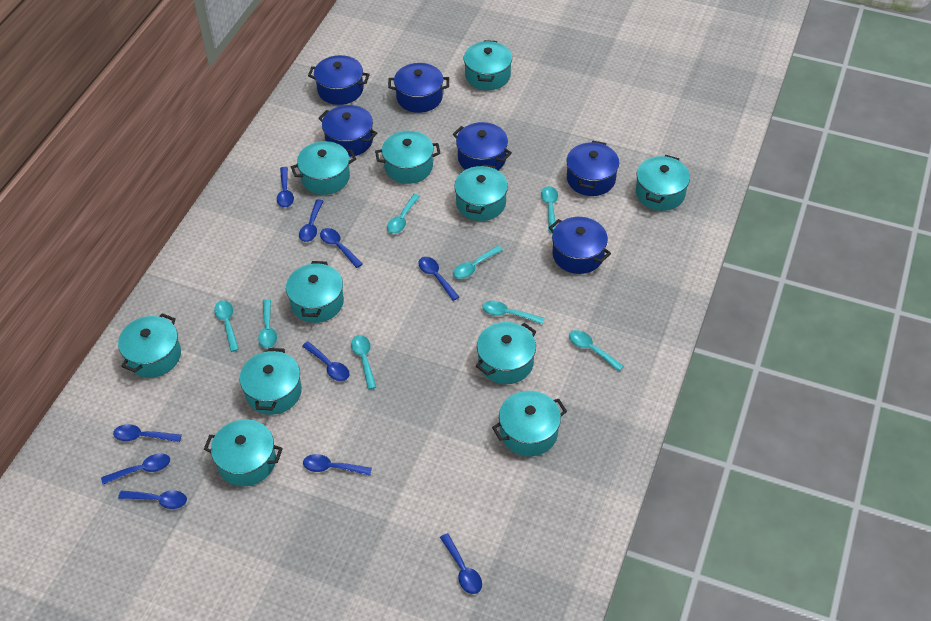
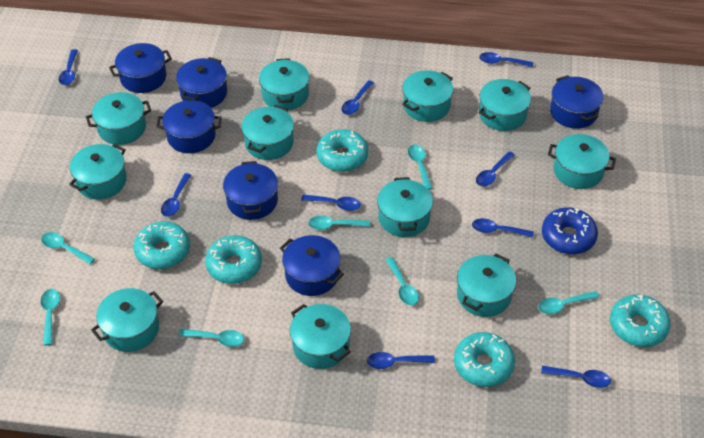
blue donut: none = 0 -> [542,207,598,254] = 1
blue spoon: [101,453,170,484] [113,424,182,442] [118,490,187,509] [277,167,294,208] [299,199,323,242] [302,341,350,381] [303,454,372,476] [320,228,362,268] [419,257,459,301] [440,533,482,594] = 10 -> [59,49,78,85] [161,173,192,217] [301,194,361,211] [341,80,374,115] [367,352,435,369] [472,218,534,238] [476,151,515,186] [479,52,533,67] [541,366,611,388] = 9
turquoise donut: none = 0 -> [134,221,190,269] [205,235,262,284] [316,129,368,172] [454,332,515,387] [610,294,671,347] = 5
turquoise spoon: [214,300,239,352] [258,299,277,348] [351,335,376,389] [387,194,420,234] [453,245,503,279] [482,301,545,324] [541,186,558,233] [569,330,624,371] = 8 -> [41,232,95,264] [41,289,60,345] [179,329,244,347] [308,216,370,230] [386,257,419,305] [408,144,433,190] [538,291,600,314] = 7

